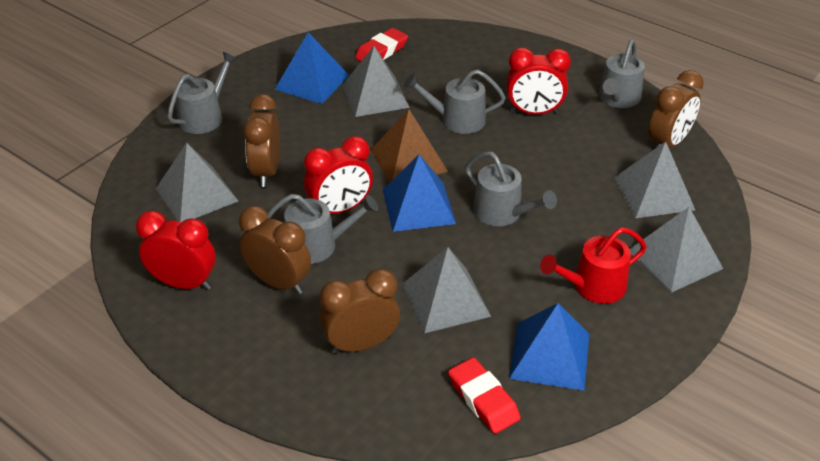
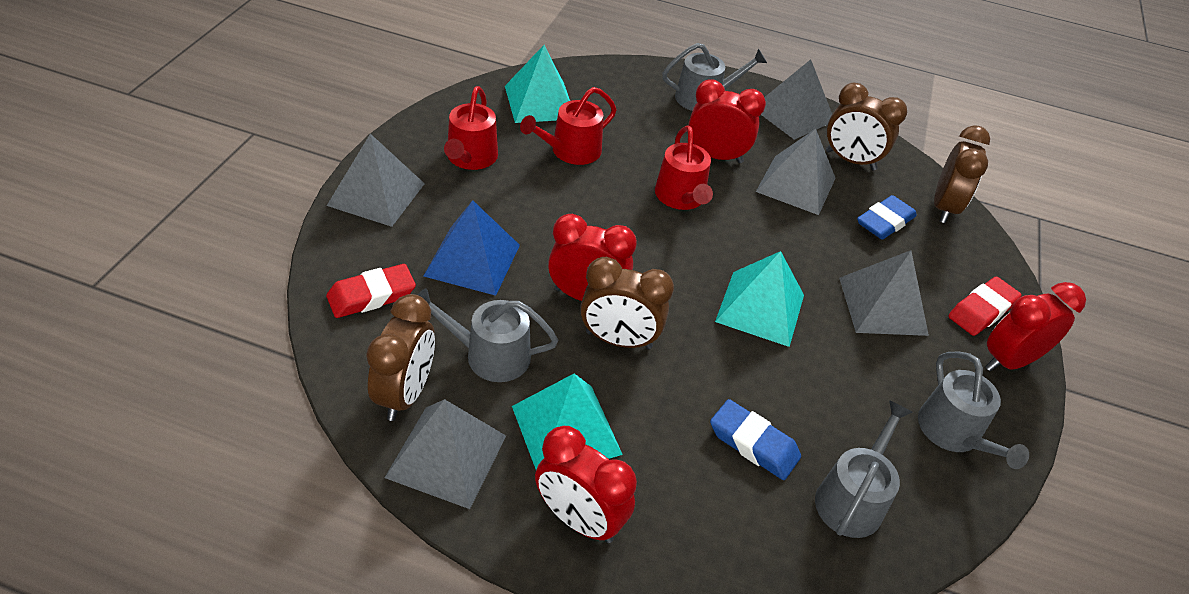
blue eraser: none = 0 -> [710,399,801,480] [857,195,917,239] = 2
blue pyramid: [274,32,349,104] [383,154,456,232] [509,303,589,391] = 3 -> [424,200,520,296] = 1
brown pyramid: [371,109,448,183] = 1 -> none = 0
grey watering can: [167,52,237,134] [267,194,378,264] [404,70,505,134] [465,152,557,226] [599,40,645,108] = 5 -> [418,288,558,382] [662,43,767,111] [815,400,913,538] [918,351,1029,469] = 4
red clock: [136,211,216,290] [304,136,373,214] [507,47,571,115] = 3 -> [535,426,637,543] [548,214,637,301] [688,79,766,163] [985,282,1086,371] = 4
red watering can: [540,227,647,304] = 1 -> [444,86,498,170] [520,87,617,165] [655,125,713,210] = 3
turquoise pyramid: none = 0 -> [505,45,570,123] [512,373,623,470] [715,251,804,347] = 3

